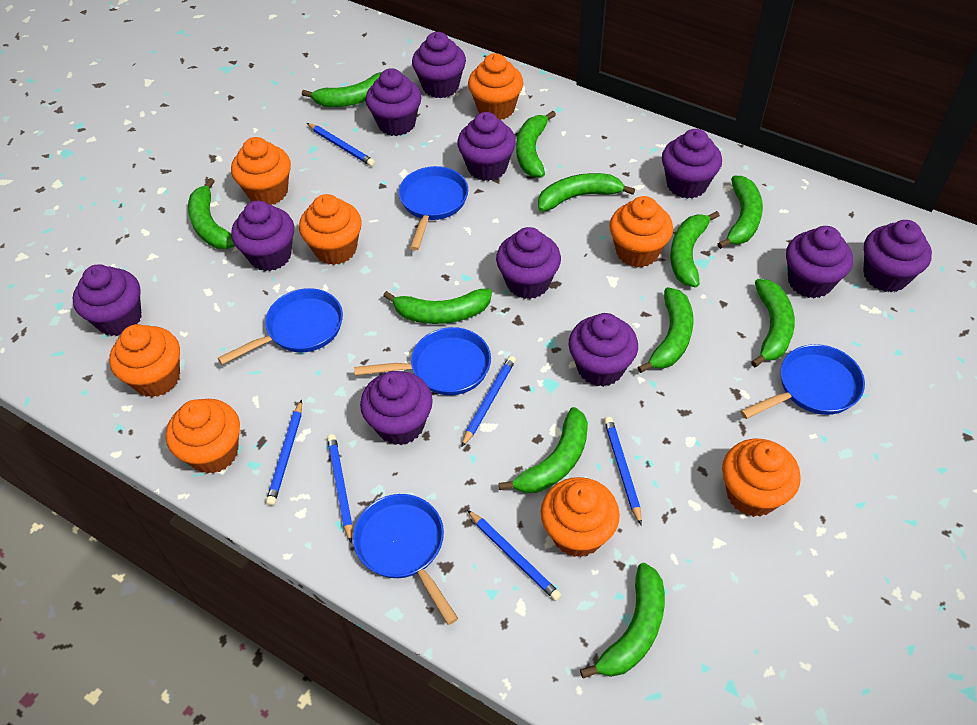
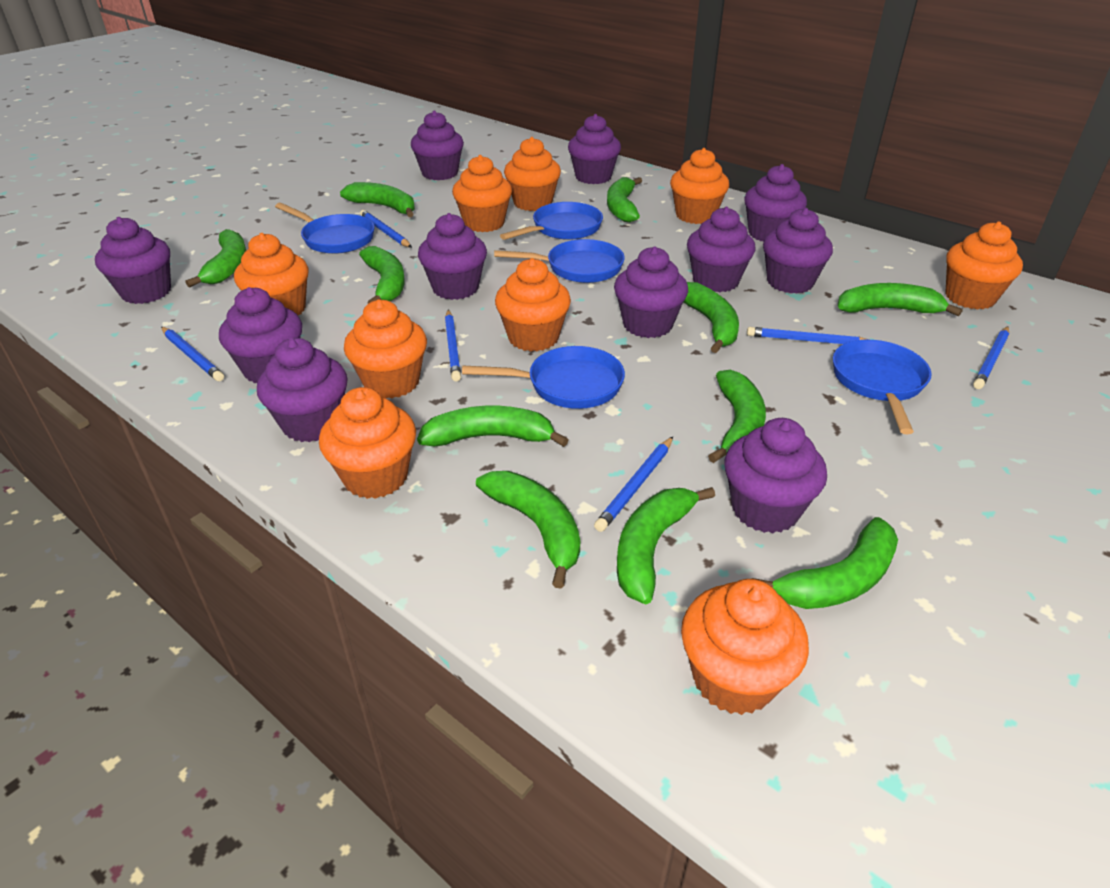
orange cupcake: [109,324,180,397] [166,399,240,474] [231,137,291,205] [299,194,362,265] [468,53,523,120] [541,477,620,557] [609,196,673,268] [722,439,801,517] = 8 -> [234,233,309,315] [319,387,416,499] [344,300,427,398] [452,155,512,232] [495,258,571,352] [504,137,561,211] [670,148,729,224] [681,579,809,715] [945,221,1023,310] = 9

